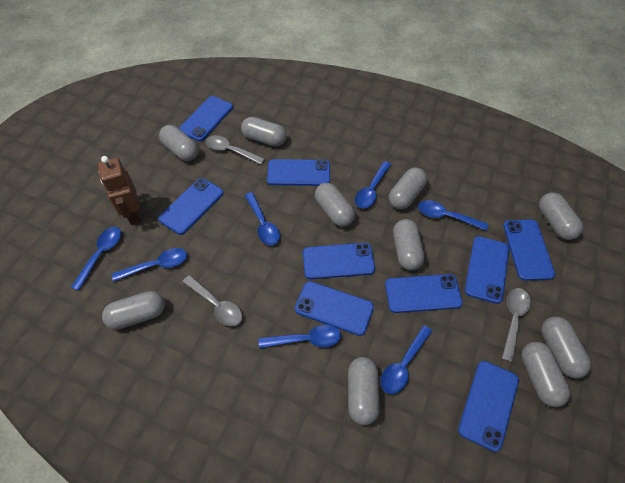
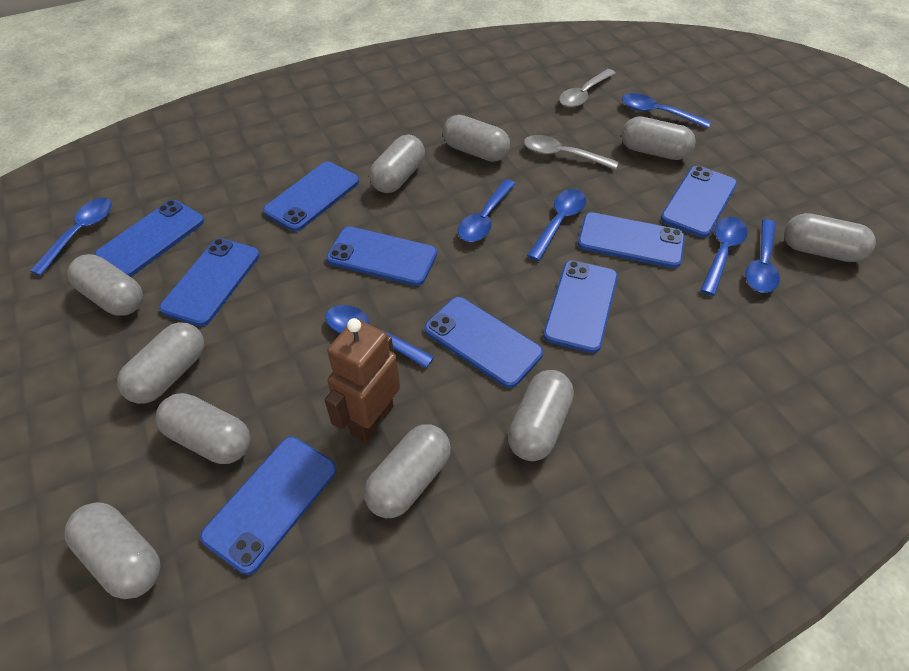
grey spoon: [183,275,242,326] [205,135,265,165] [502,288,530,362] = 3 -> [524,135,619,170] [559,69,616,108] = 2

